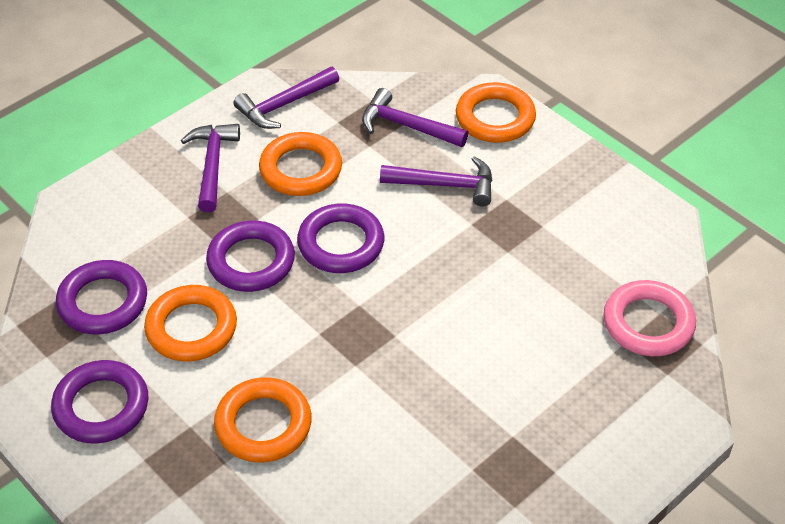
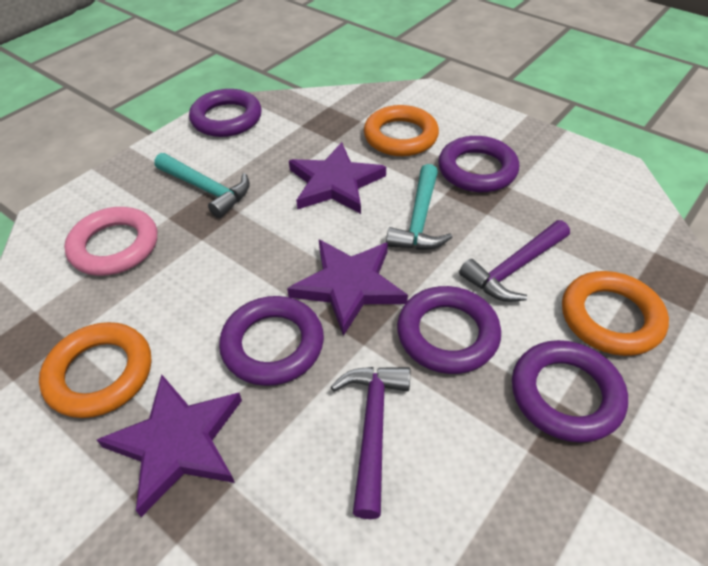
orange ring: [144,285,237,361] [214,377,312,463] [259,132,342,196] [456,82,536,143] = 4 -> [39,322,151,418] [364,105,439,156] [562,271,669,356] = 3
purple hammer: [181,124,240,212] [234,67,339,129] [362,88,468,147] [380,156,493,206] = 4 -> [331,367,410,519] [459,220,570,302] = 2
purple ring: [51,360,149,444] [56,260,147,335] [206,221,295,292] [297,204,384,273] = 4 -> [189,89,262,137] [219,296,324,386] [397,286,501,374] [438,136,519,192] [512,340,628,443] = 5
purple star: none = 0 -> [97,374,242,517] [287,240,408,336] [289,142,386,214] = 3
turquoise hammer: none = 0 -> [154,153,250,218] [386,164,453,250] = 2

